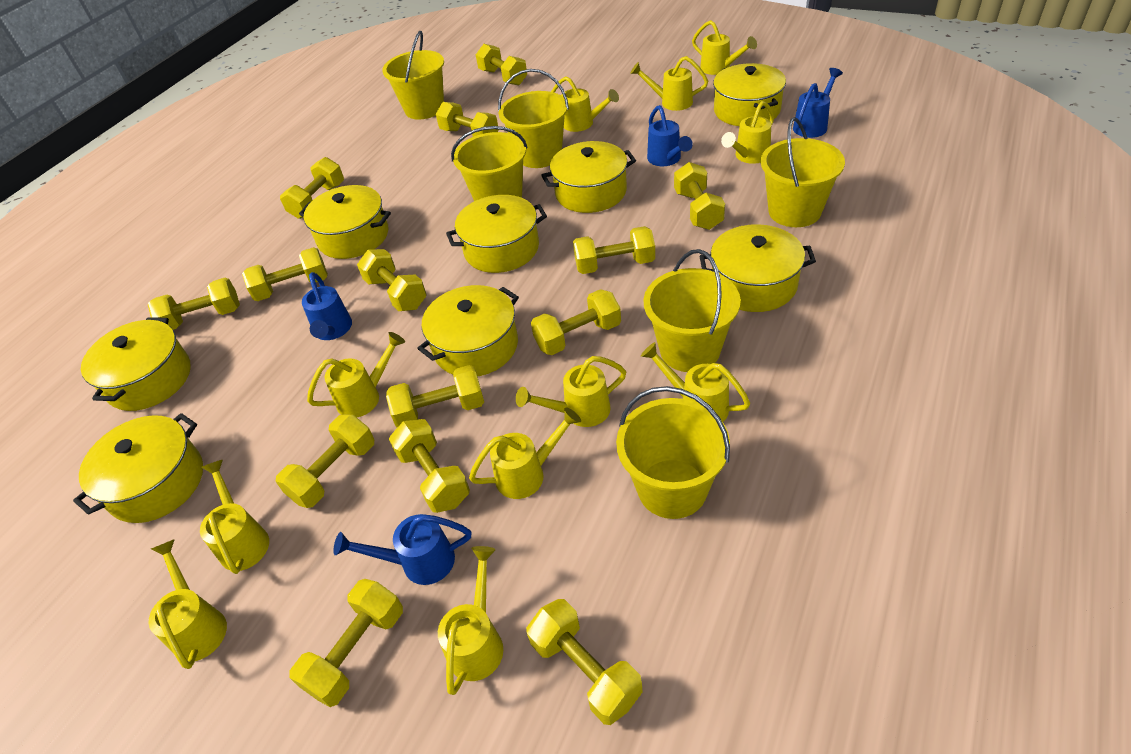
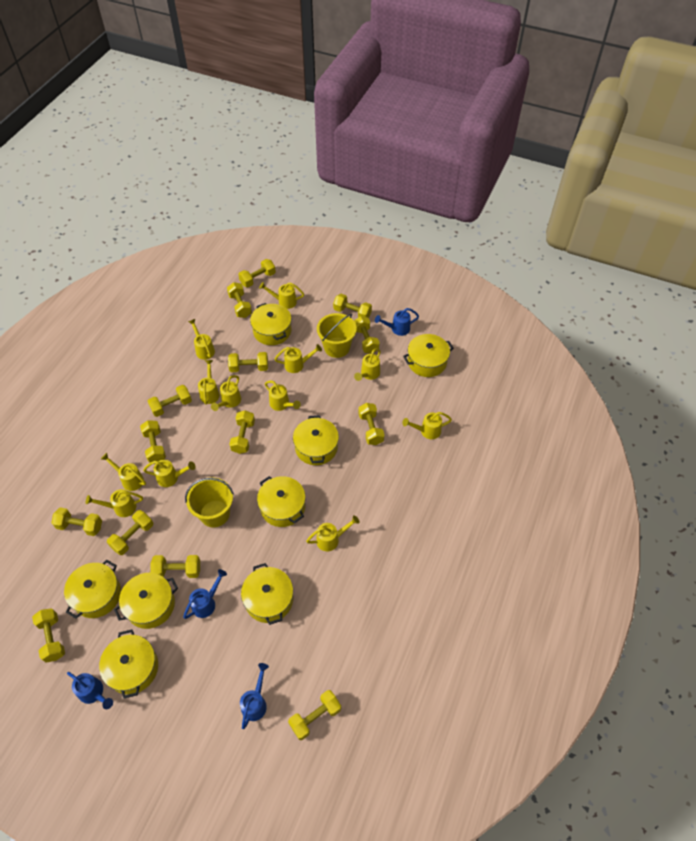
yellow bucket: [382,31,444,119] [451,126,527,201] [498,69,569,168] [616,386,730,519] [643,249,741,372] [761,117,845,227] = 6 -> [185,477,234,528] [317,313,357,358] = 2
yellow watering can: [149,539,227,669] [200,460,269,574] [307,332,405,417] [438,546,503,695] [469,407,581,499] [516,356,626,427] [551,76,619,132] [630,56,708,111] [641,342,750,422] [692,20,757,75] [721,101,774,164] = 11 -> [86,489,143,517] [101,453,146,491] [143,460,196,487] [188,319,215,360] [198,360,220,405] [211,375,241,411] [259,282,304,309] [265,381,301,411] [275,344,322,373] [306,515,360,551] [354,348,381,381] [402,412,452,439] = 12

